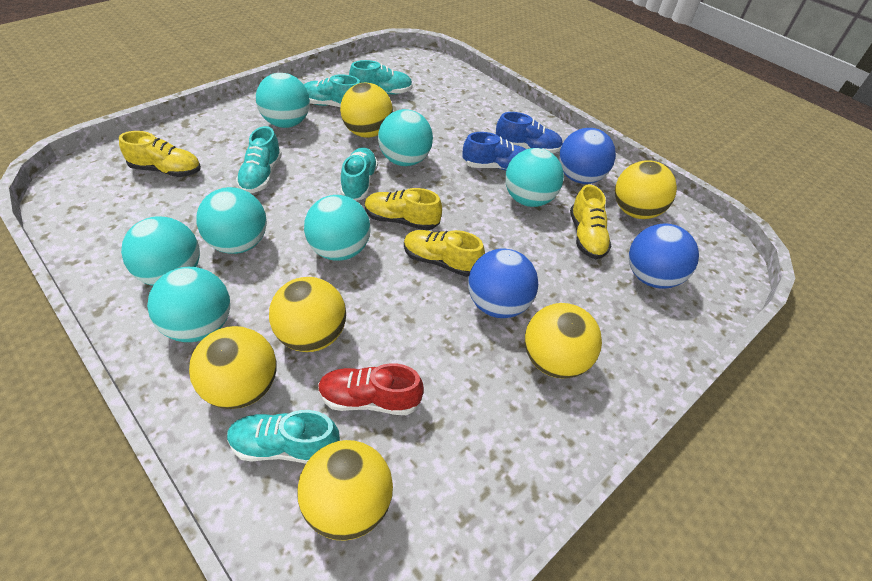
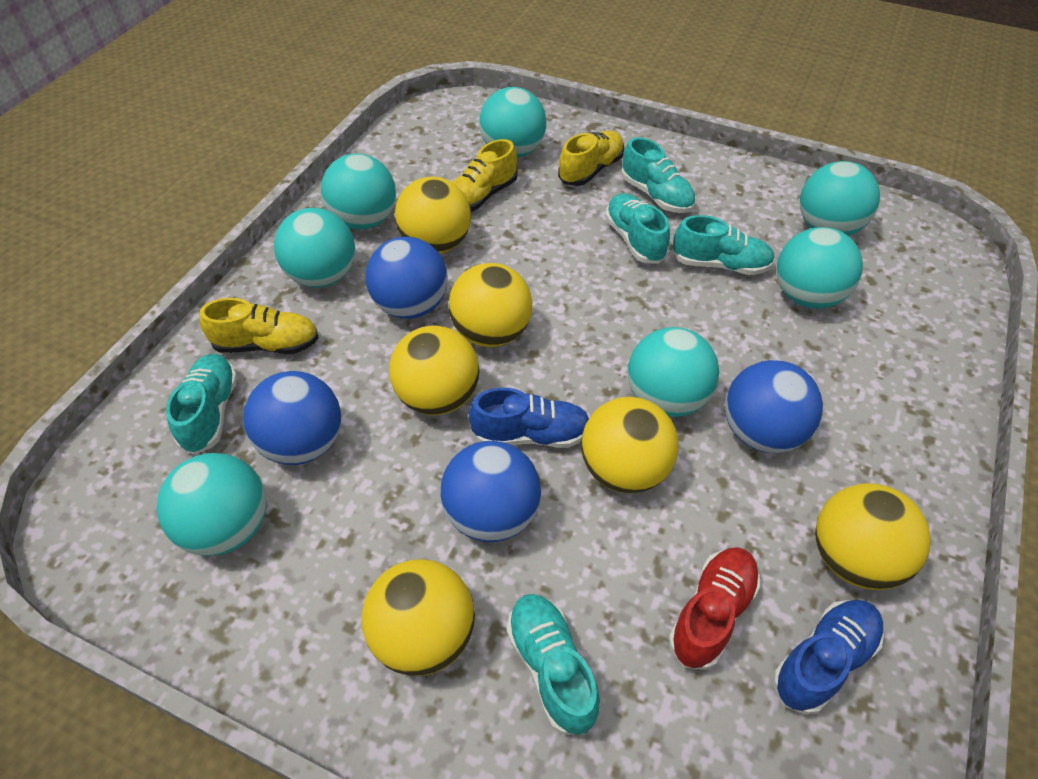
blue ball: [468,249,538,318] [559,128,616,184] [629,224,699,289] = 3 -> [243,371,341,465] [366,237,448,319] [440,441,541,542] [725,360,823,453] = 4
yellow shoe: [119,131,201,177] [365,188,442,230] [404,230,485,277] [570,184,611,259] = 4 -> [200,298,319,354] [452,139,518,212] [558,131,624,186] = 3

